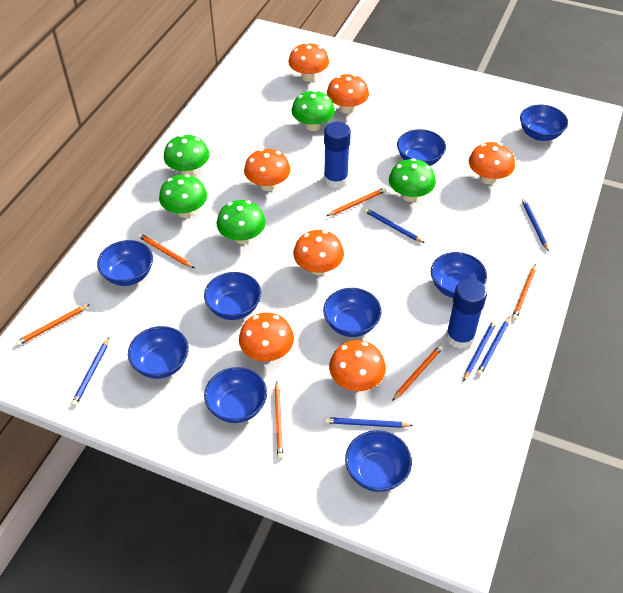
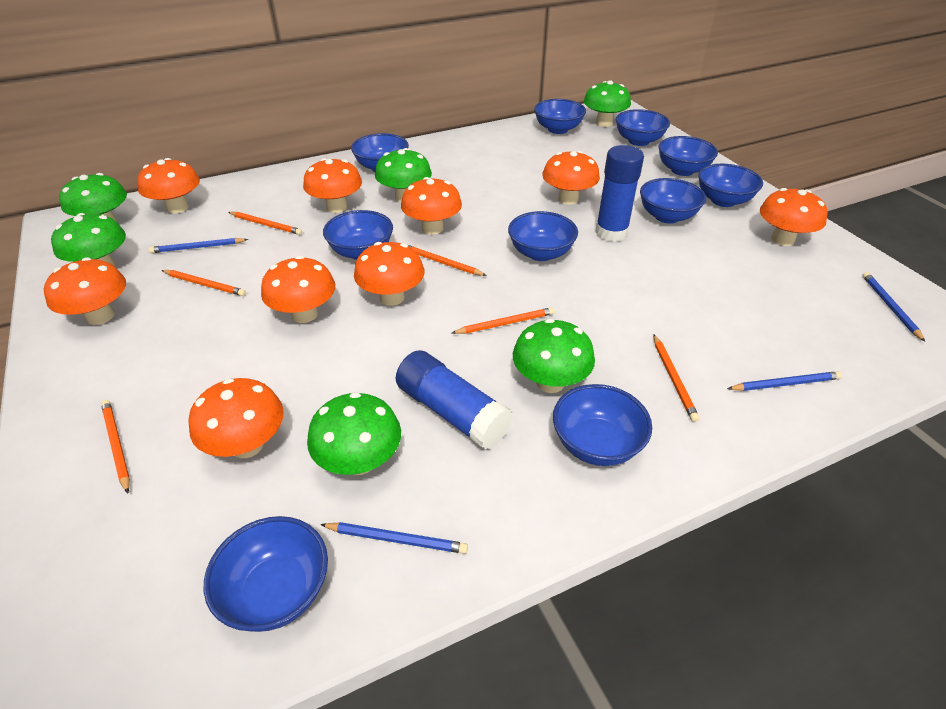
blue bowl: [97,240,153,286] [128,326,189,379] [204,272,261,320] [204,367,267,423] [323,288,382,337] [345,430,412,492] [397,129,446,166] [431,252,487,298] [520,105,568,141] = 9 -> [204,516,328,632] [323,210,393,260] [351,133,409,172] [508,211,578,261] [534,99,586,134] [553,384,652,466] [616,109,670,146] [640,178,706,224] [658,136,718,176] [698,164,763,207] = 10
blue pencil: [71,337,109,406] [325,417,413,428] [364,208,425,243] [463,321,496,382] [477,316,510,376] [522,198,549,252] = 6 -> [149,238,248,253] [320,522,468,554] [727,371,842,391] [862,272,925,342] = 4
green mushroom: [159,174,207,218] [164,135,209,176] [217,200,266,244] [291,90,335,131] [389,158,436,202] = 5 -> [51,213,126,267] [59,173,127,222] [307,392,401,475] [375,148,432,202] [513,319,595,393] [584,81,631,127] = 6
orange mushroom: [239,313,294,361] [244,149,290,191] [288,42,329,82] [293,230,344,275] [327,74,369,114] [329,340,386,391] [469,142,515,184] = 7 -> [44,257,126,325] [137,158,200,213] [188,378,284,458] [261,256,335,323] [303,158,362,213] [354,242,424,306] [401,177,462,235] [542,151,600,204] [760,188,828,246] = 9

